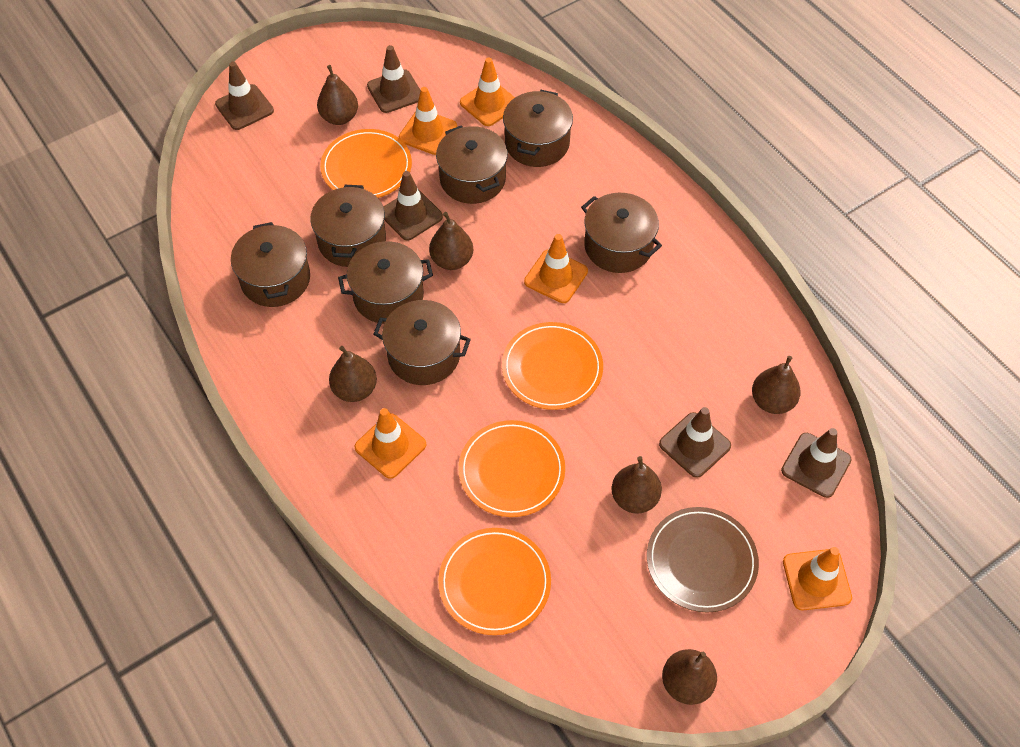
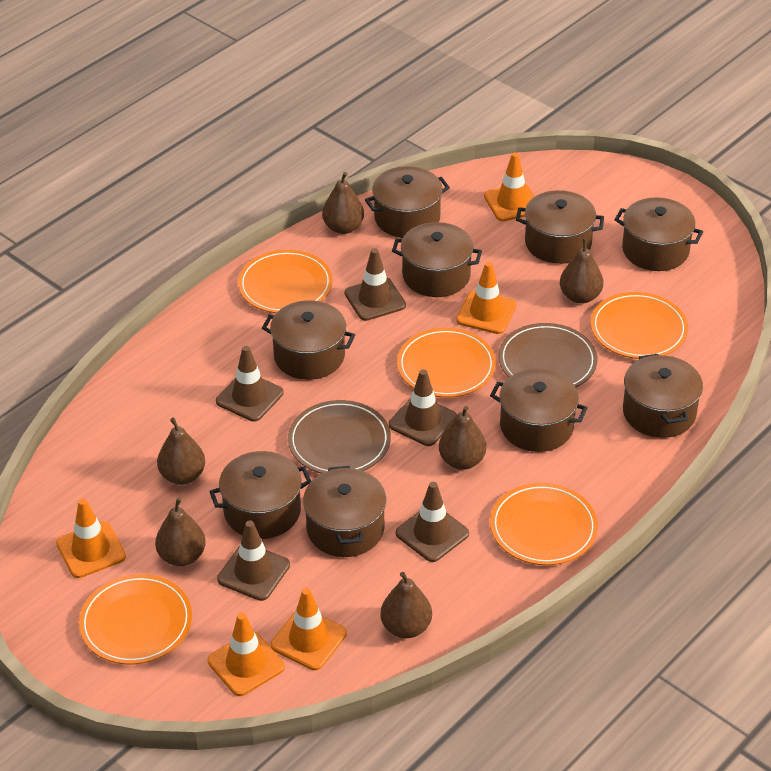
brown plate: [647,507,759,613] = 1 -> [288,400,391,474] [498,323,597,387] = 2
brown pot: [231,222,310,307] [310,185,386,267] [338,241,433,324] [373,300,471,385] [436,125,508,204] [503,90,573,167] [581,193,662,273] = 7 -> [209,451,311,539] [262,300,355,380] [303,466,386,557] [365,166,450,238] [392,222,482,297] [490,368,588,452] [516,190,604,264] [614,197,703,271] [623,354,703,438] = 9
orange plate: [320,129,412,198] [438,528,551,635] [458,420,565,517] [502,322,603,410] = 4 -> [79,574,192,664] [238,250,333,313] [397,328,496,398] [490,483,598,565] [591,292,688,359] = 5

